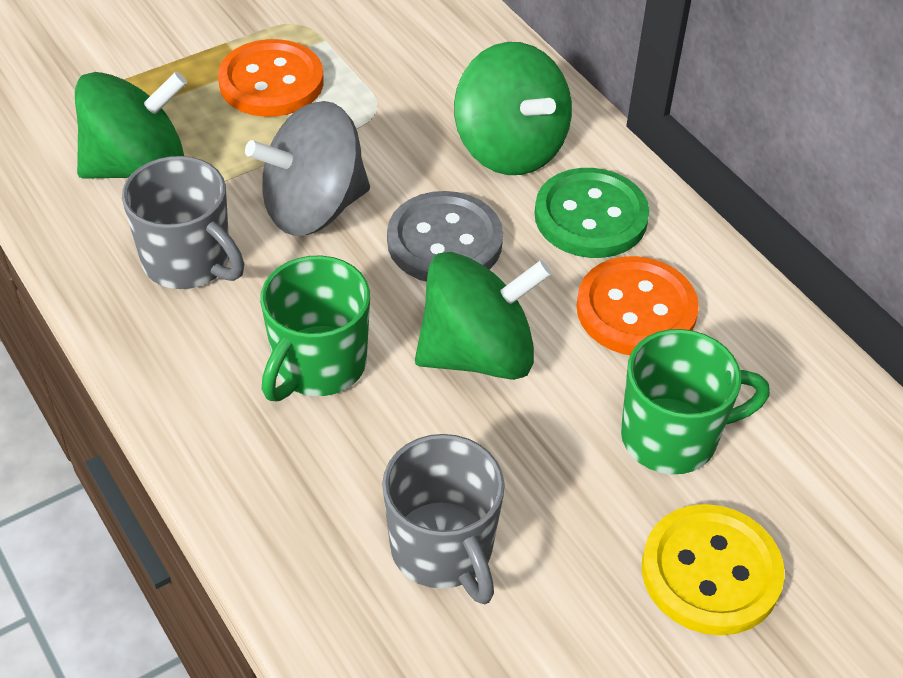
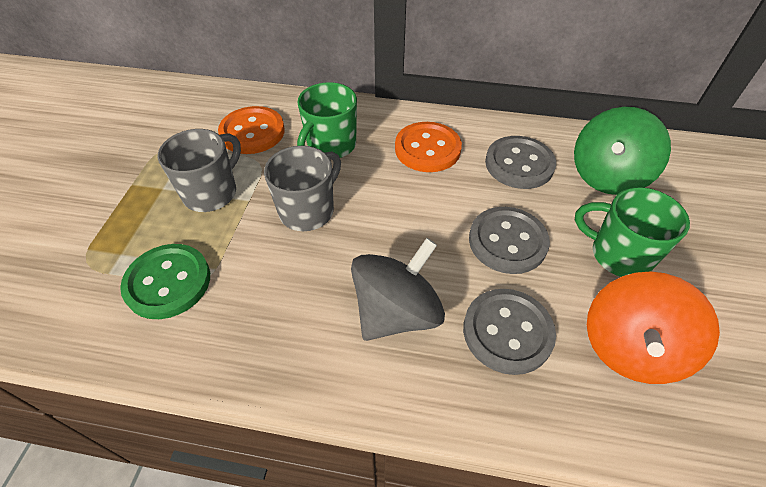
green spinning top: [75,72,187,179] [415,252,552,380] [454,42,572,175] = 3 -> [574,107,671,195] = 1
grey button: [387,191,503,282] = 1 -> [463,289,556,375] [469,207,550,274] [485,136,556,189] = 3
orange spinning top: none = 0 -> [587,272,720,384] = 1
yellow button: [642,504,785,635] = 1 -> none = 0

